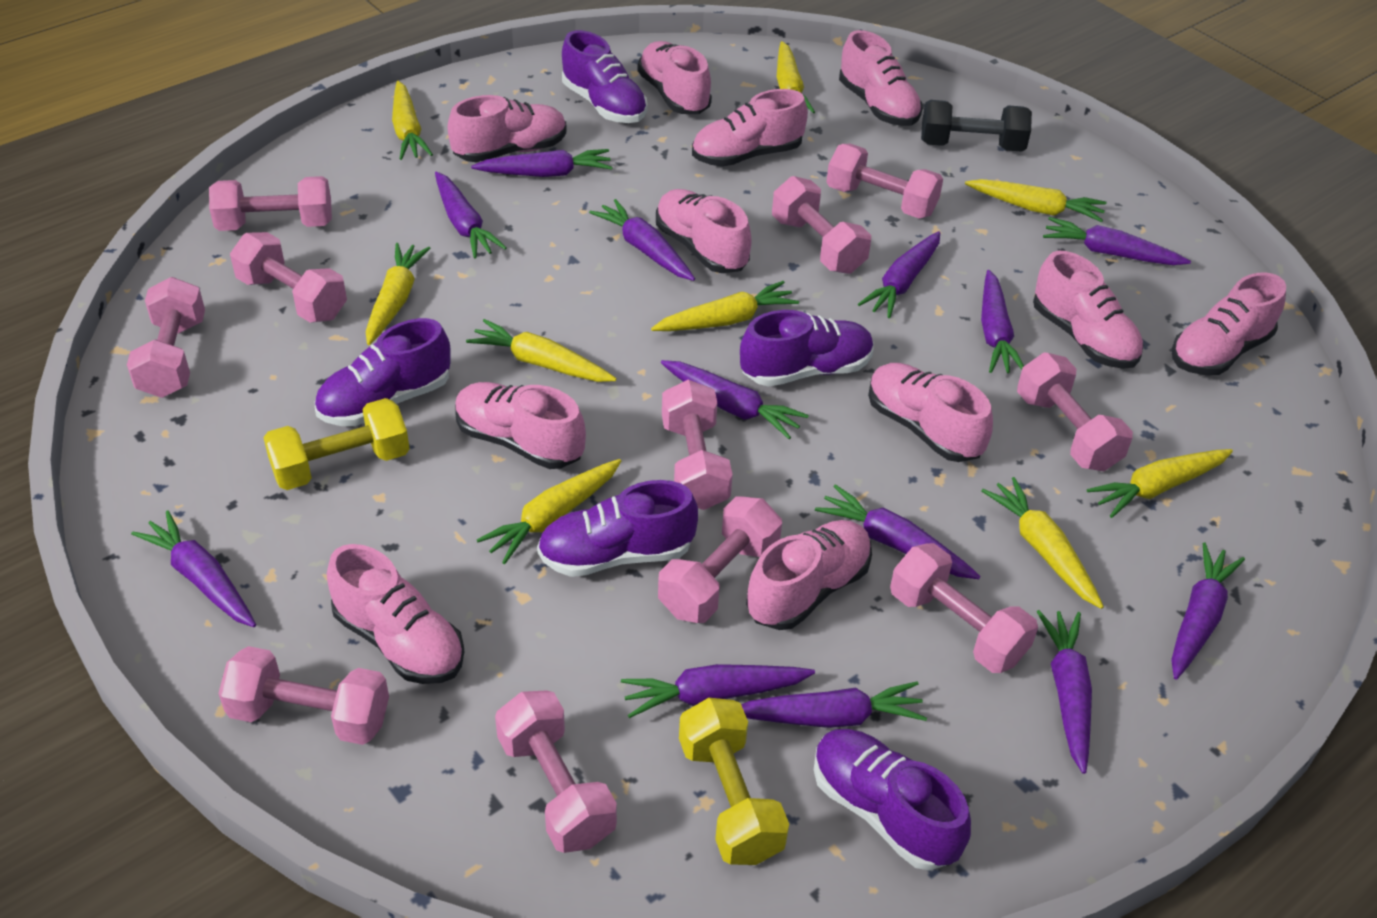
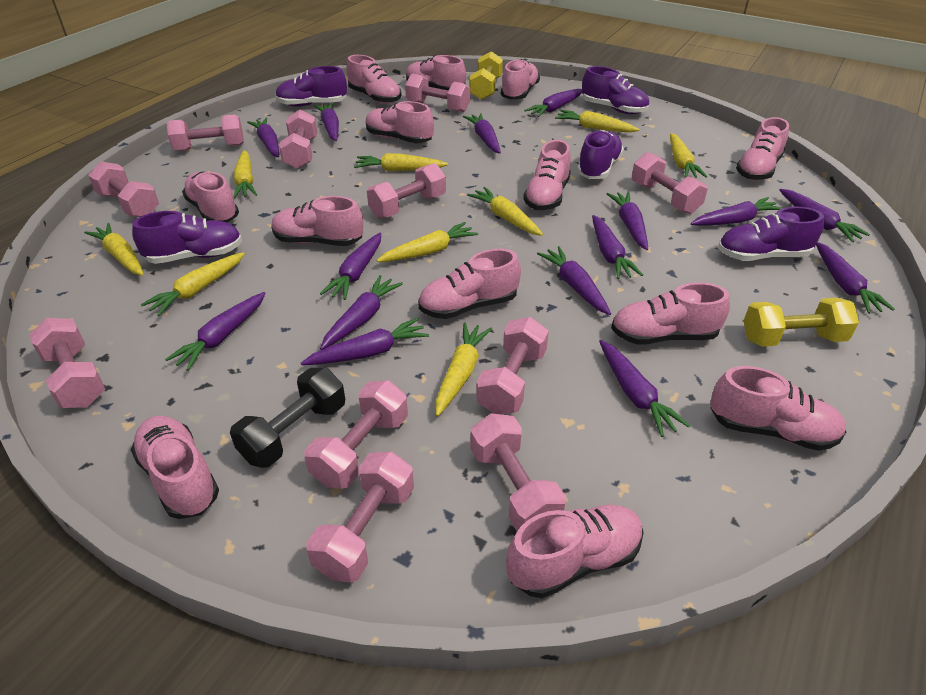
pink shoe: [327,544,464,684] [448,95,566,162] [455,382,586,469] [637,41,712,114] [656,189,752,273] [692,89,808,167] [746,520,872,630] [839,30,922,126] [868,363,993,462] [1033,251,1143,369] [1171,272,1286,375] = 11 -> [131,416,219,519] [182,172,239,223] [271,196,363,246] [347,55,401,104] [366,101,434,143] [406,55,466,91] [418,249,521,319] [501,59,540,99] [506,505,644,598] [523,140,571,210] [611,282,730,345] [710,366,846,451] [736,117,789,180] = 13
purple carrot: [131,510,256,627] [435,171,507,259] [471,149,613,177] [589,199,695,281] [621,664,815,718] [661,360,809,439] [741,681,927,728] [815,484,981,579] [858,231,940,318] [981,270,1024,373] [1037,610,1092,774] [1043,217,1191,265] [1171,542,1245,680] = 13 -> [165,292,266,371] [247,118,279,157] [301,318,429,365] [314,103,339,141] [320,233,381,300] [320,275,403,350] [463,113,501,154] [524,89,582,117] [537,246,611,315] [592,215,643,279] [599,340,690,437] [607,192,648,250] [691,197,782,226] [779,189,870,242] [816,242,895,314] = 15

